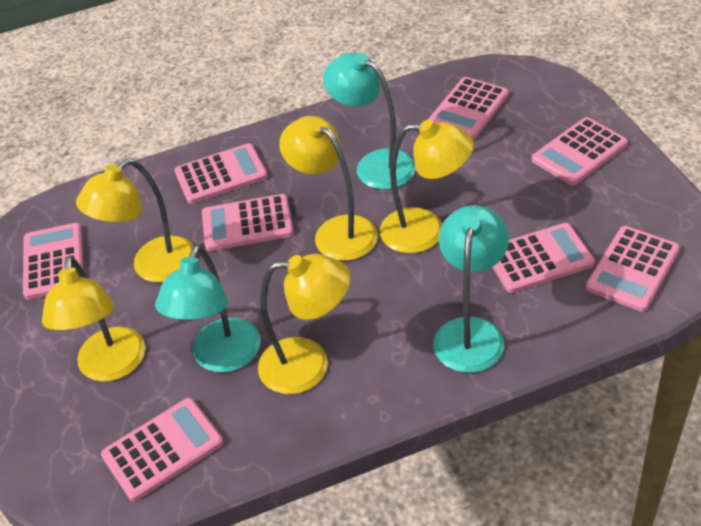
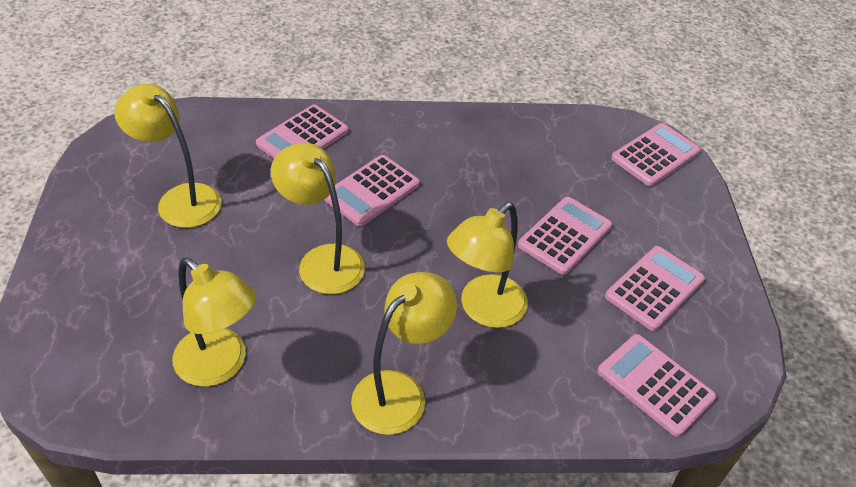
pink calculator: [23,223,84,300] [101,398,223,501] [174,143,268,204] [202,194,294,251] [428,77,509,139] [493,223,595,293] [532,117,628,186] [586,226,680,312] = 8 -> [256,105,349,158] [324,155,420,226] [518,197,612,275] [597,334,716,437] [605,246,705,331] [611,123,701,186] = 6
turquoise lamp: [155,245,261,372] [323,52,416,190] [433,205,509,373] = 3 -> none = 0

